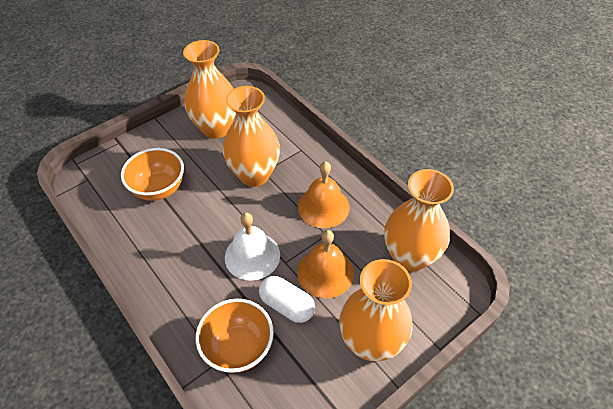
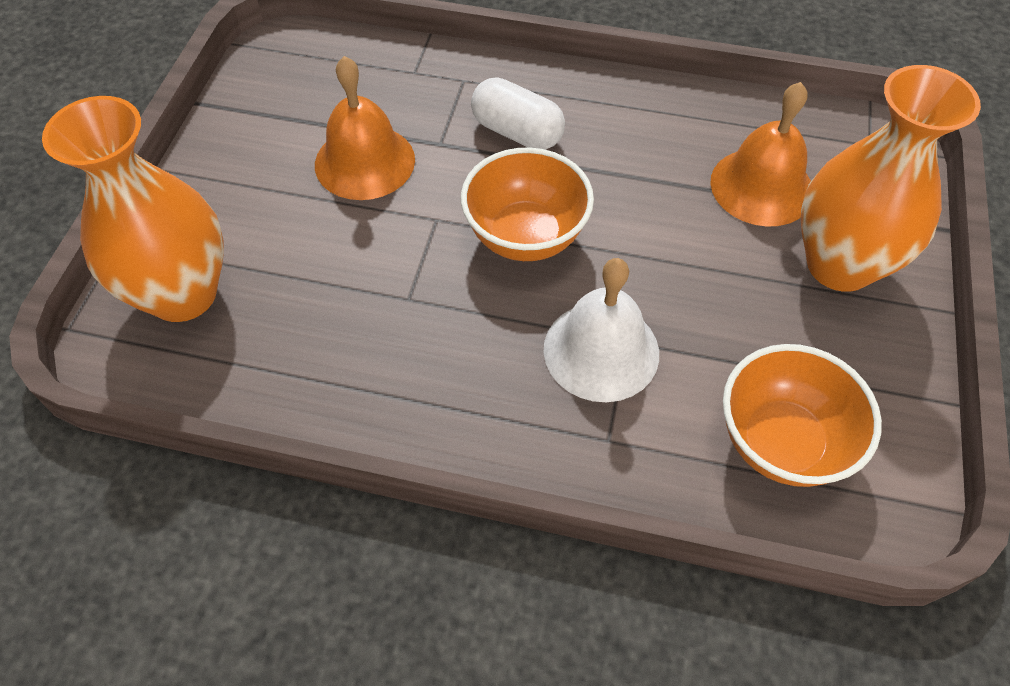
orange vase: [183,40,236,139] [223,86,280,187] [339,259,413,362] [384,169,454,272] = 4 -> [42,96,224,322] [801,65,981,292] = 2

